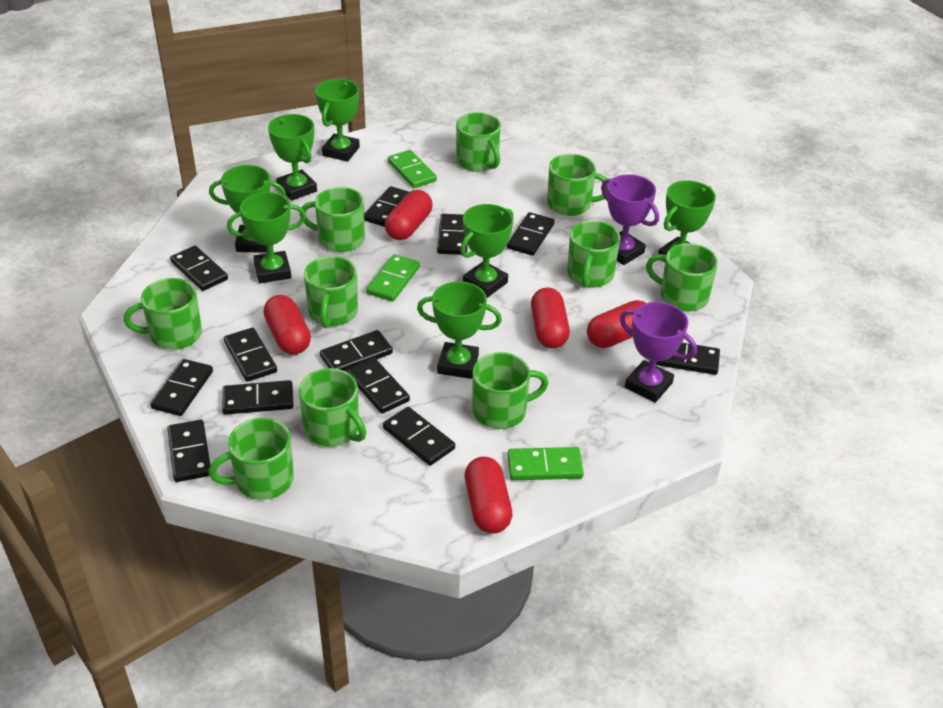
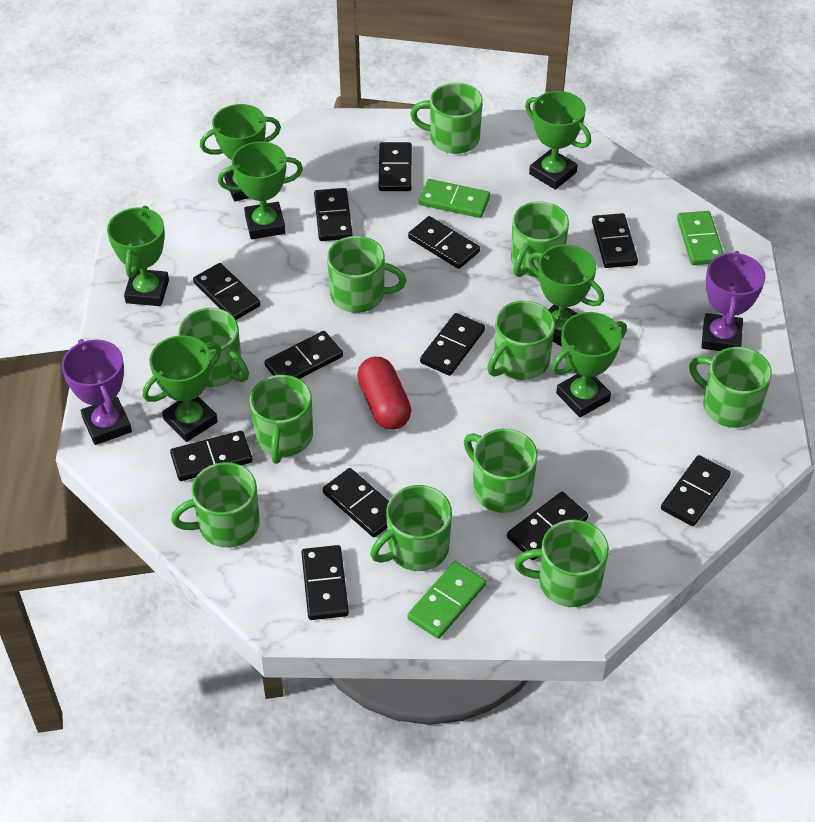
green mug: [124,278,202,350] [209,418,294,500] [299,368,366,446] [300,187,365,252] [304,256,358,328] [456,112,501,172] [472,352,548,429] [547,154,608,216] [567,221,620,288] [646,243,718,312] = 10 -> [171,462,260,548] [178,308,249,387] [250,375,313,464] [327,236,406,313] [370,485,452,571] [410,83,483,154] [464,429,538,513] [487,301,555,380] [511,202,569,277] [514,520,609,607] [689,347,772,428] = 11
red capsule: [263,295,311,355] [385,190,432,240] [465,457,512,534] [531,287,570,348] [587,300,645,348] = 5 -> [357,357,411,430] = 1

